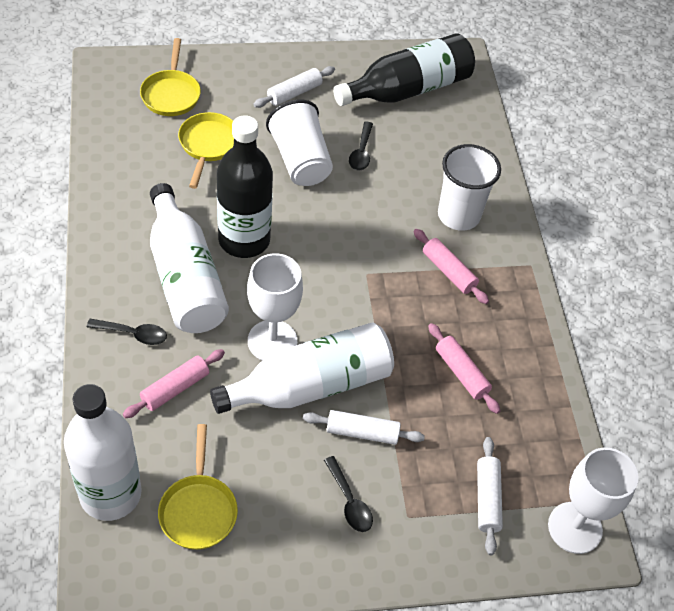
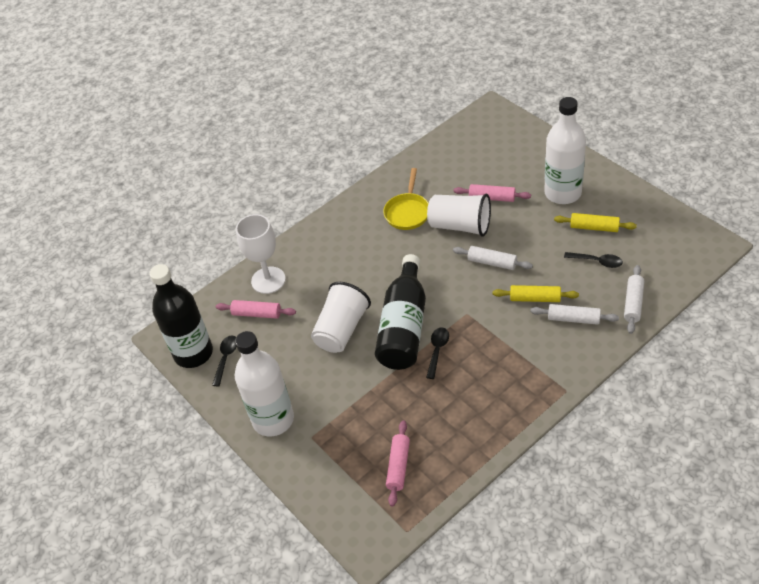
white bottle: [64,384,142,521] [150,183,229,333] [210,323,394,414] = 3 -> [235,331,294,437] [544,97,586,204] = 2
white goblet: [247,253,303,361] [548,447,638,554] = 2 -> [236,214,286,294] = 1
yellow pan: [140,38,201,116] [158,424,238,550] [178,112,234,189] = 3 -> [383,168,428,230] = 1
yellow rolling pin: none = 0 -> [493,285,579,302] [554,213,637,232] = 2

